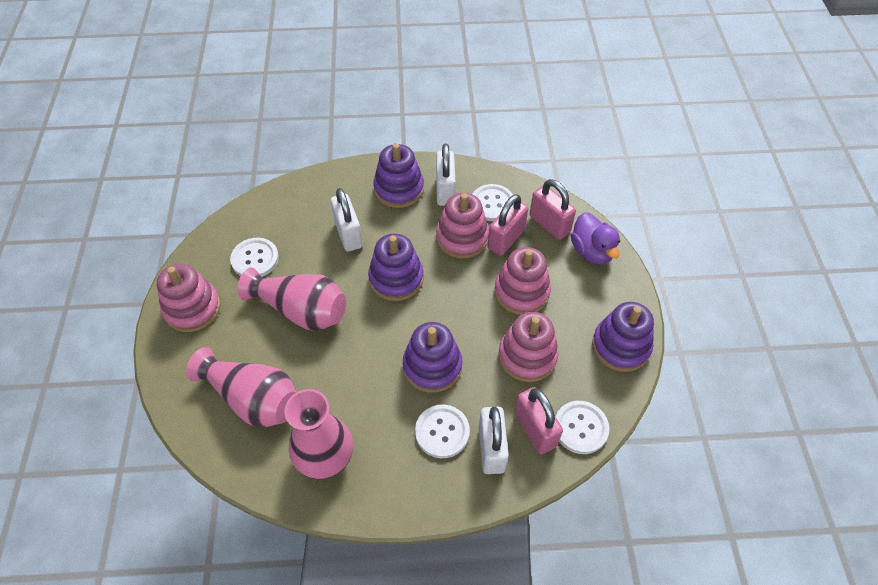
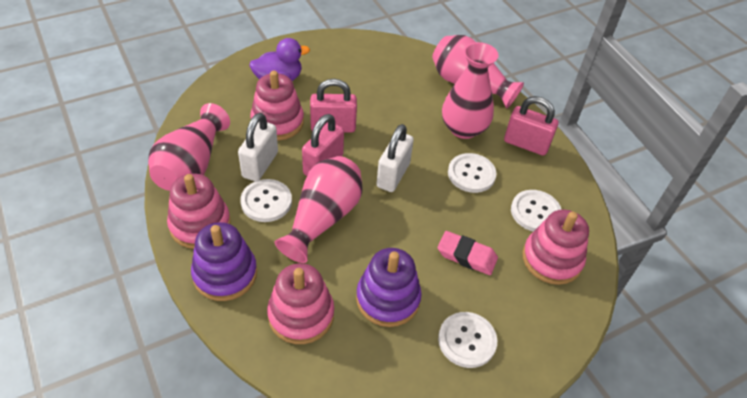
pink eraser: none = 0 -> [438,231,498,275] = 1
pink vase: [186,347,296,427] [238,267,346,331] [285,389,353,479] = 3 -> [148,103,230,191] [274,156,362,263] [432,35,524,109] [442,42,499,139] = 4
purple stacking toy: [368,234,424,301] [373,143,424,208] [403,322,462,393] [592,302,654,372] = 4 -> [191,222,257,301] [356,248,422,327] = 2
white padlock: [330,188,363,252] [436,143,456,206] [479,407,509,474] = 3 -> [238,113,278,181] [377,124,414,192] = 2

